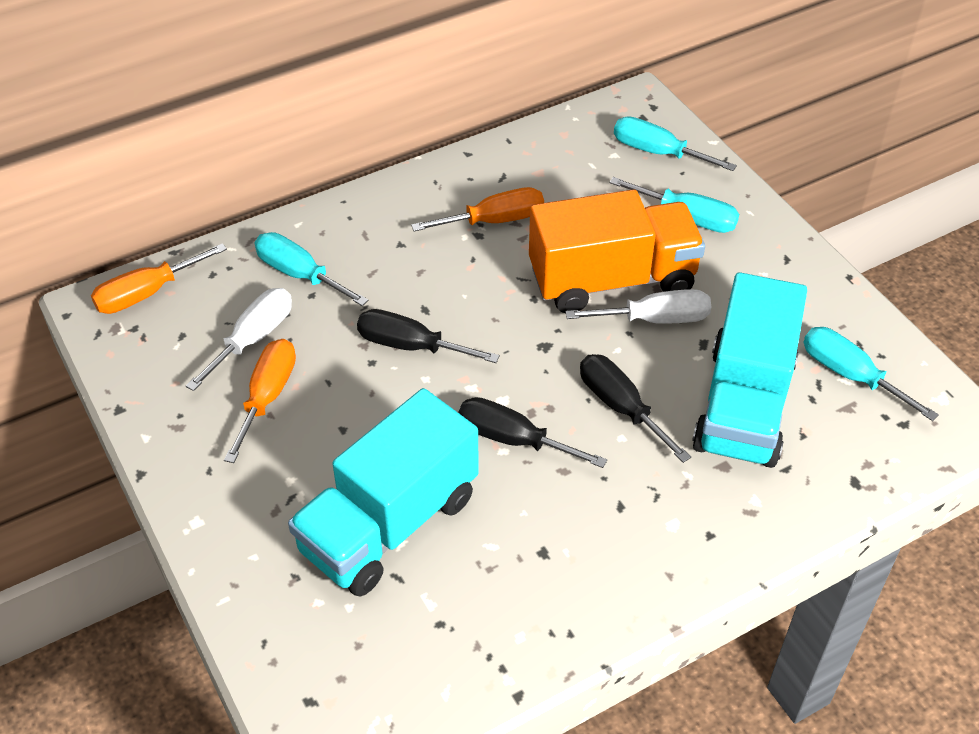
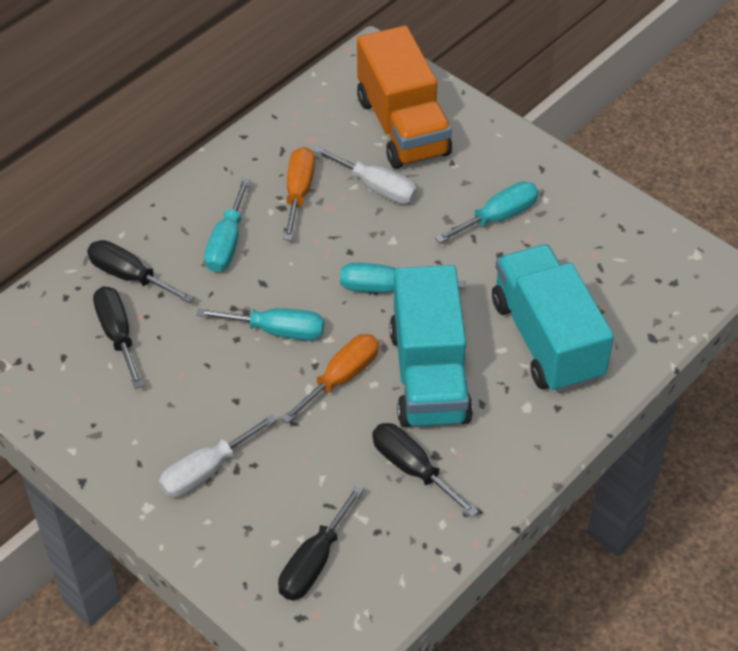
black screwdriver: [357,309,500,363] [458,397,607,468] [580,354,691,463] = 3 -> [87,240,194,303] [93,287,143,389] [278,485,364,601] [372,423,479,517] = 4
orange screwdriver: [91,243,227,314] [224,339,296,463] [411,187,544,231] = 3 -> [281,334,379,423] [283,147,315,241] = 2

